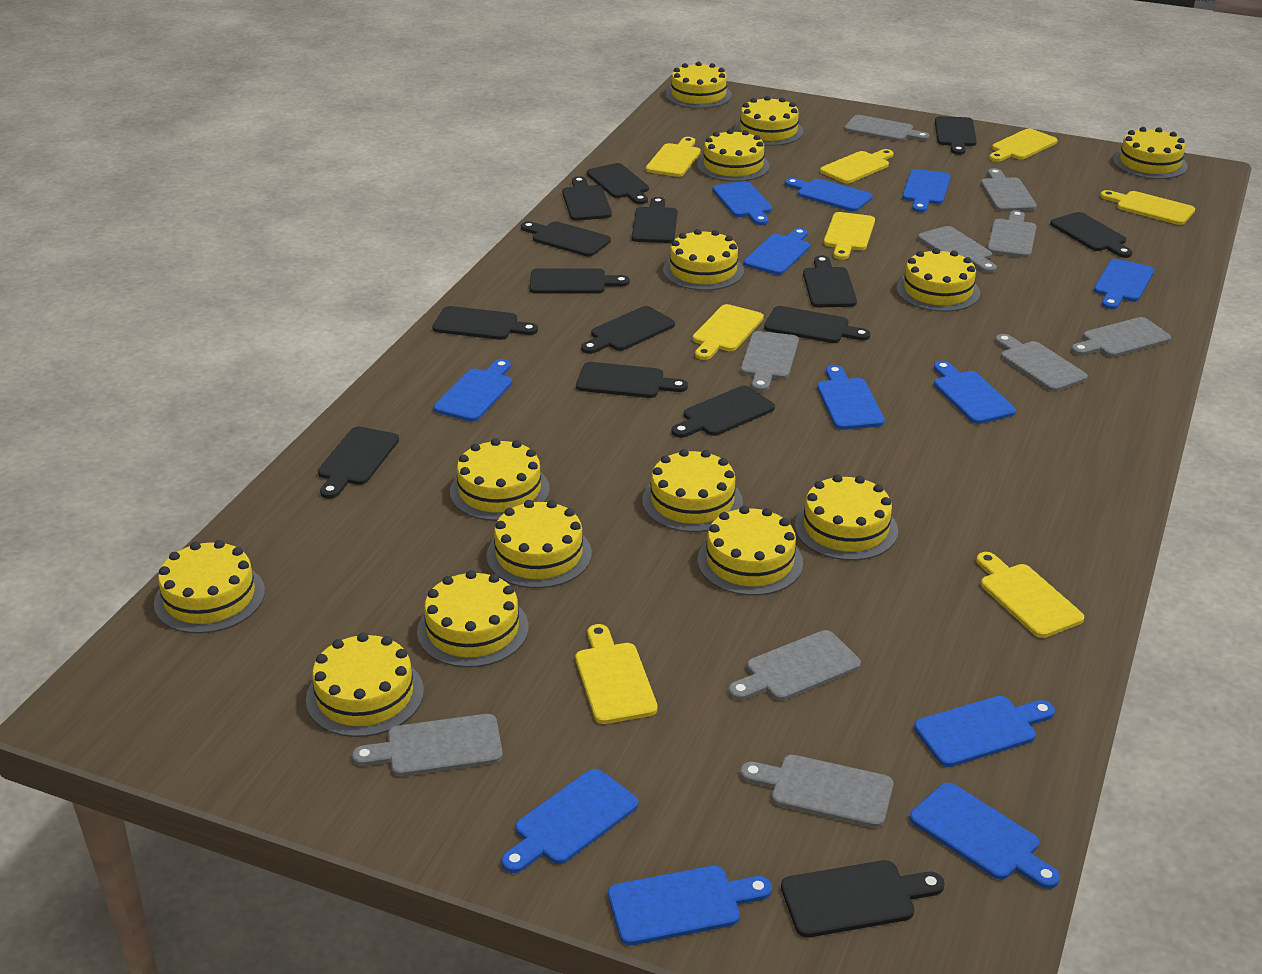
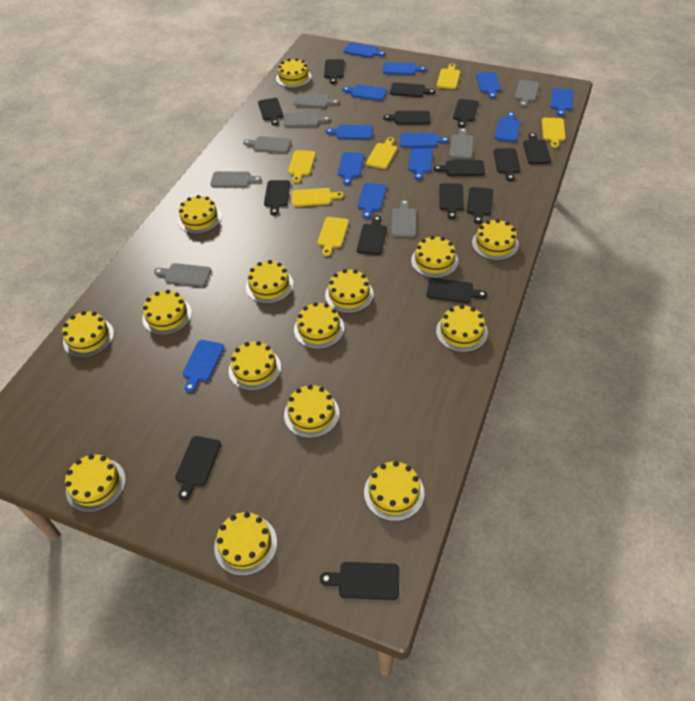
grey cutting board: [352,714,503,776] [729,630,861,701] [740,755,893,828] [741,331,799,392] [844,115,930,141] [918,226,997,273] [981,168,1037,212] [987,210,1037,258] [995,334,1088,392] [1071,317,1171,357] = 10 -> [154,263,211,286] [210,171,262,187] [243,136,292,153] [284,113,330,127] [293,93,339,108] [391,200,416,237] [449,128,473,159] [514,80,539,107] = 8
yellow cake: [154,540,265,634] [306,632,424,737] [417,570,529,668] [450,438,550,521] [487,500,592,588] [642,449,743,532] [663,229,744,291] [666,61,732,109] [697,129,770,182] [697,506,803,596] [734,96,803,146] [795,474,898,561] [897,248,980,312] [1113,127,1188,179] = 14 -> [62,311,114,358] [65,454,126,512] [142,290,192,335] [178,195,222,234] [214,512,277,576] [229,341,281,391] [246,260,293,304] [276,58,312,88] [284,385,339,438] [294,302,344,349] [325,269,374,313] [364,461,424,521] [411,236,458,278] [436,305,488,352] [472,219,519,260] = 15
yellow cutting board: [575,624,658,724] [646,137,701,177] [693,304,764,360] [820,149,894,183] [824,212,875,260] [976,552,1084,638] [989,129,1058,162] [1100,190,1195,225] = 8 -> [288,150,316,183] [292,188,344,207] [318,217,349,256] [366,137,397,169] [437,63,460,89] [542,117,566,148] = 6

